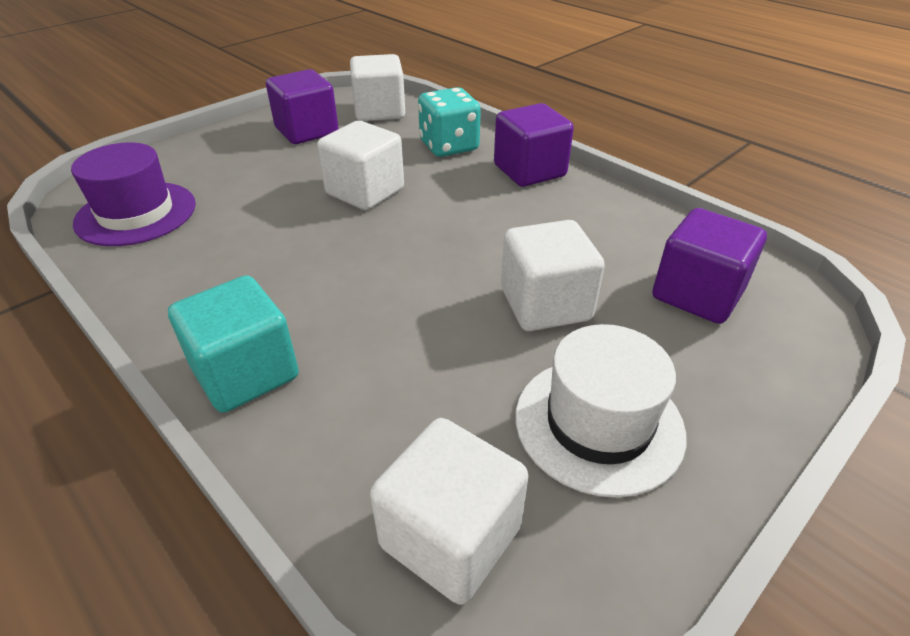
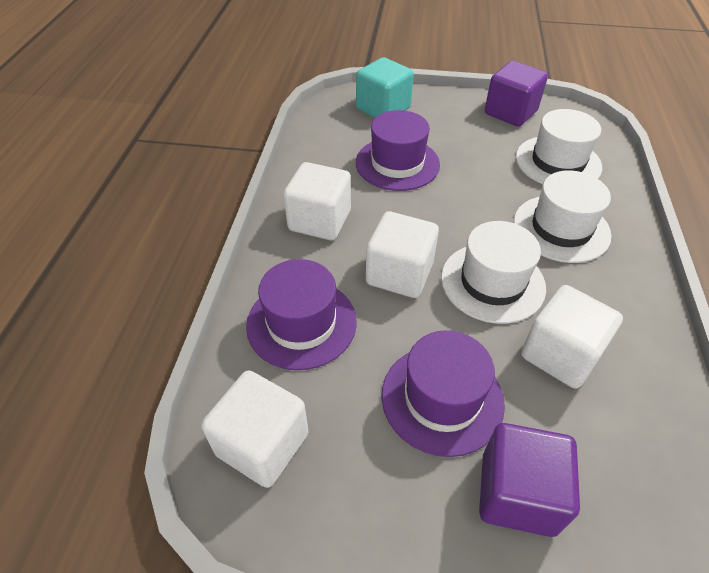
purple cube: [266,69,339,144] [494,103,574,187] [652,208,767,324] = 3 -> [479,423,580,537] [485,61,548,126] = 2
purple hat: [71,142,196,246] = 1 -> [246,259,357,370] [356,110,440,191] [382,330,505,457] = 3
turquoise dice: [418,87,481,157] = 1 -> none = 0
white hat: [516,324,686,498] = 1 -> [441,221,546,324] [514,170,611,263] [516,109,602,184] = 3

